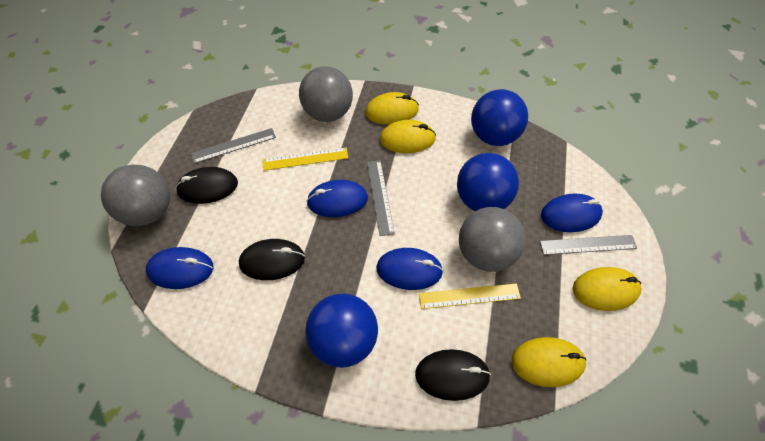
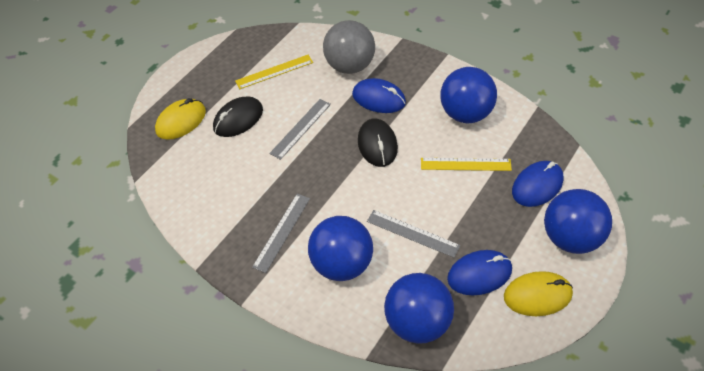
black mouse: [176,167,238,204] [239,239,305,280] [415,349,491,401] = 3 -> [213,96,263,137] [358,119,398,167] = 2
blue ball: [306,293,378,368] [457,153,519,211] [471,89,528,146] = 3 -> [308,216,373,281] [384,273,454,344] [440,67,497,123] [544,189,612,254] = 4
blue mouse: [146,247,213,289] [306,180,368,217] [376,248,443,290] [541,193,603,232] = 4 -> [352,78,406,113] [447,250,512,295] [512,161,564,207] = 3
grey ball: [101,165,170,226] [299,66,353,122] [459,207,526,272] = 3 -> [323,20,375,74] = 1
yellow mouse: [365,92,419,125] [380,120,436,153] [512,337,586,387] [573,267,642,311] = 4 -> [155,98,206,140] [504,271,573,316] = 2

